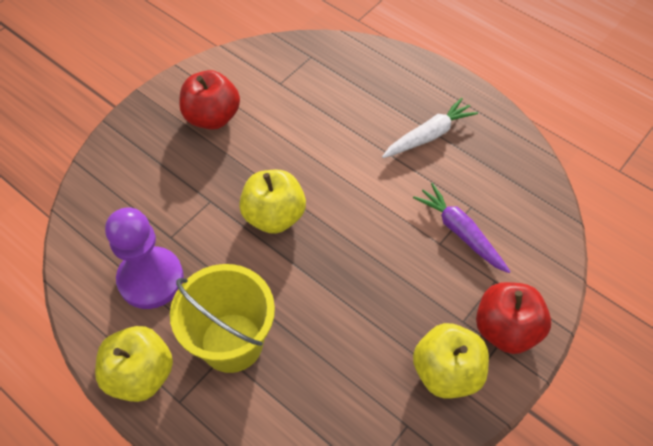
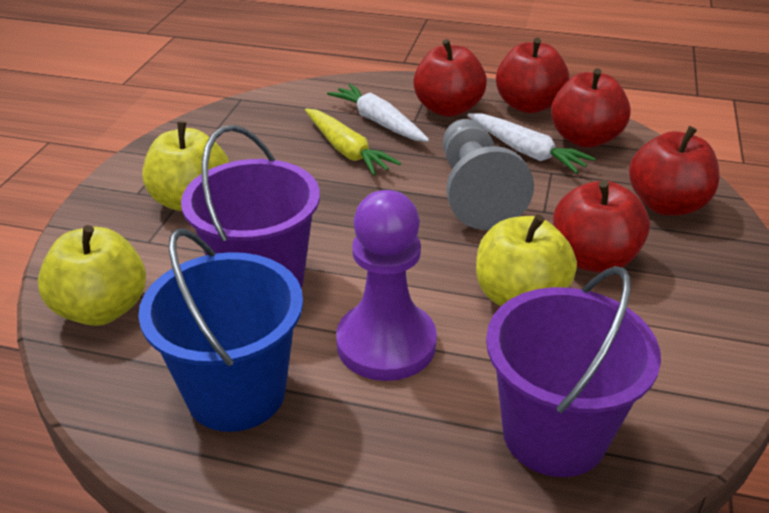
blue bucket: none = 0 -> [138,229,303,432] = 1
grey pawn: none = 0 -> [443,119,534,230] = 1
purple bucket: none = 0 -> [181,125,320,288] [486,266,661,477] = 2
purple carrot: [413,183,511,273] = 1 -> none = 0
red apple: [179,70,240,130] [476,282,551,354] = 2 -> [413,39,487,117] [496,38,569,113] [551,68,631,148] [553,180,650,273] [629,126,719,216] = 5
white carrot: [382,98,478,158] = 1 -> [327,84,429,142] [467,113,595,174] = 2
yellow bucket: [170,264,275,373] = 1 -> none = 0
yellow carrot: none = 0 -> [305,108,401,176] = 1

